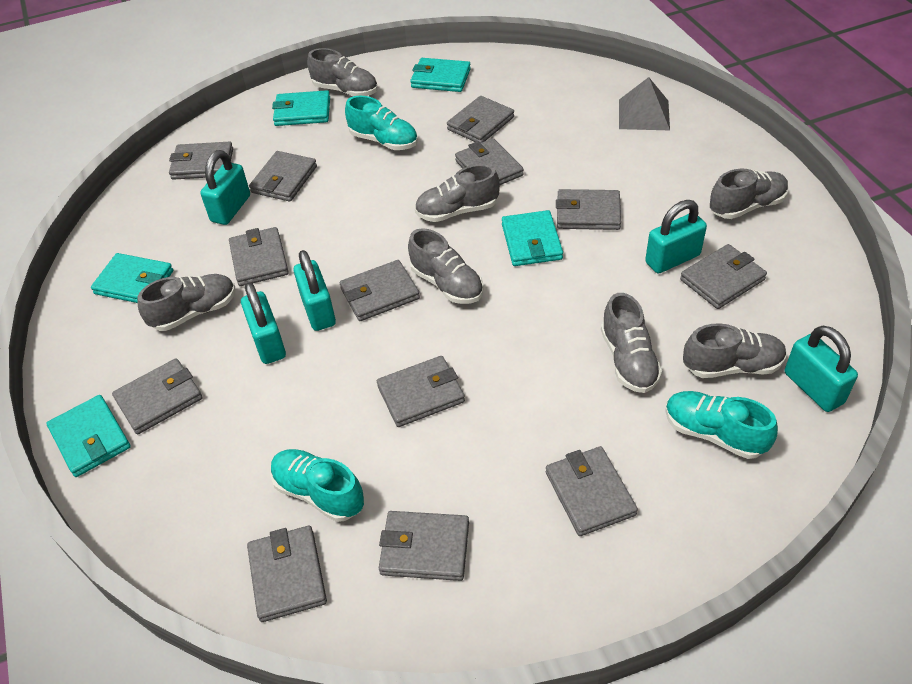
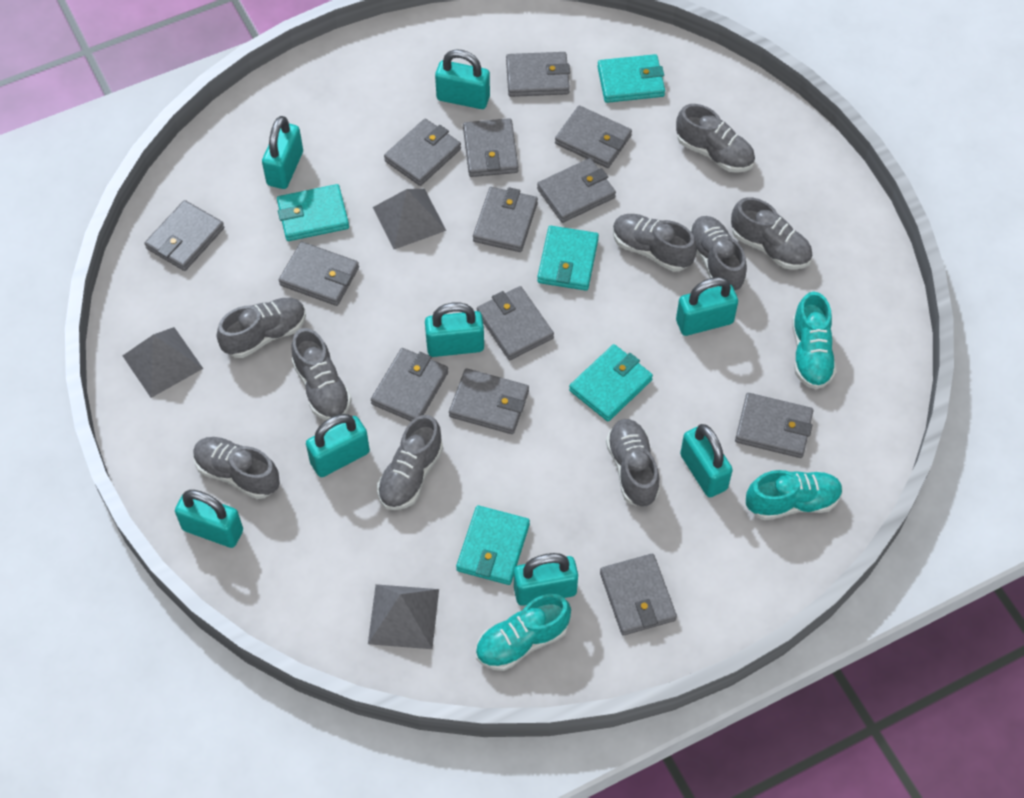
grey pyramid: [619,77,670,130] = 1 -> [123,327,203,398] [368,584,439,649] [373,189,446,249] = 3
grey shoe: [138,274,235,331] [307,48,378,96] [408,228,484,304] [415,164,500,222] [601,293,662,393] [683,323,787,378] [710,169,789,219] = 7 -> [193,437,280,499] [217,298,306,358] [291,328,352,420] [377,415,443,510] [606,419,660,507] [613,214,697,272] [676,104,755,173] [690,216,747,291] [731,197,812,270] = 9
turquoise padlock: [200,150,250,225] [241,282,286,364] [294,250,336,331] [645,200,707,273] [785,326,858,412] = 5 -> [175,490,243,548] [262,116,303,189] [306,414,370,477] [425,302,484,357] [435,49,490,109] [514,553,578,606] [676,277,738,336] [680,424,733,497] = 8

